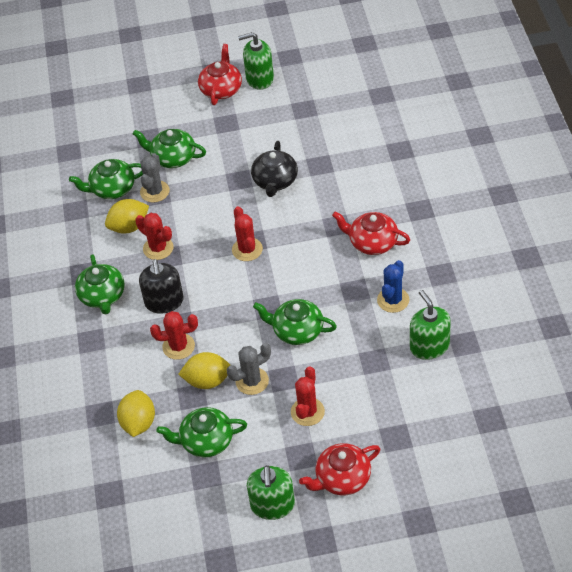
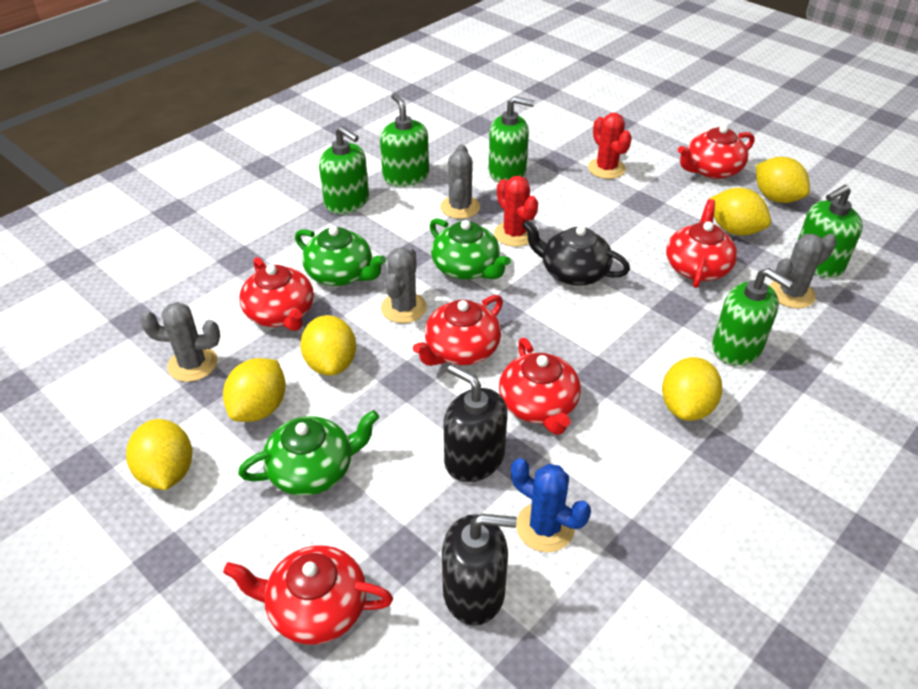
black soap dispenser: [139,259,184,313] = 1 -> [442,514,517,626] [444,364,507,482] = 2
green soap dispenser: [238,32,274,90] [247,465,295,520] [410,290,451,360] = 3 -> [319,126,369,214] [380,93,429,187] [488,96,534,182] [712,268,793,366] [797,185,863,278] = 5
green teapot: [69,159,143,199] [75,254,125,314] [133,129,206,168] [156,407,247,458] [253,299,337,345] = 5 -> [238,410,379,496] [295,226,386,286] [430,218,511,279] = 3
grey cactus: [140,153,170,202] [227,343,271,395] = 2 -> [140,302,220,382] [381,247,427,323] [440,144,480,219] [770,234,837,309] = 4
red cactus: [135,213,174,260] [150,311,198,360] [232,206,263,261] [291,366,325,426] = 4 -> [494,176,538,247] [588,113,632,179] = 2
red teapot: [198,44,242,105] [299,443,380,495] [332,212,410,255] = 3 -> [223,545,393,645] [239,257,314,331] [413,295,503,366] [499,338,581,435] [666,199,737,288] [678,125,755,179] = 6
yellow lemon: [105,199,149,234] [117,390,155,437] [178,352,230,389] = 3 -> [126,419,192,490] [223,358,286,422] [300,315,356,376] [662,357,723,421] [709,188,771,236] [756,157,810,203] = 6

